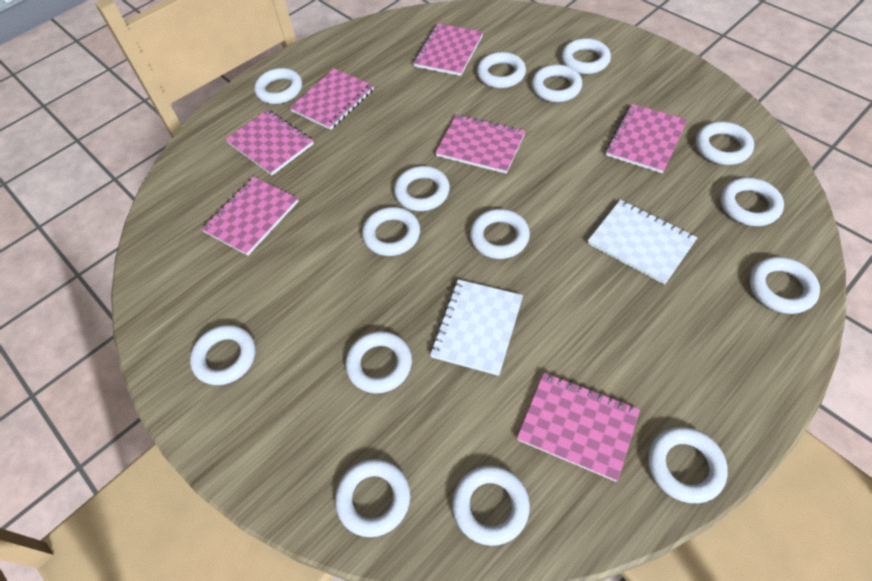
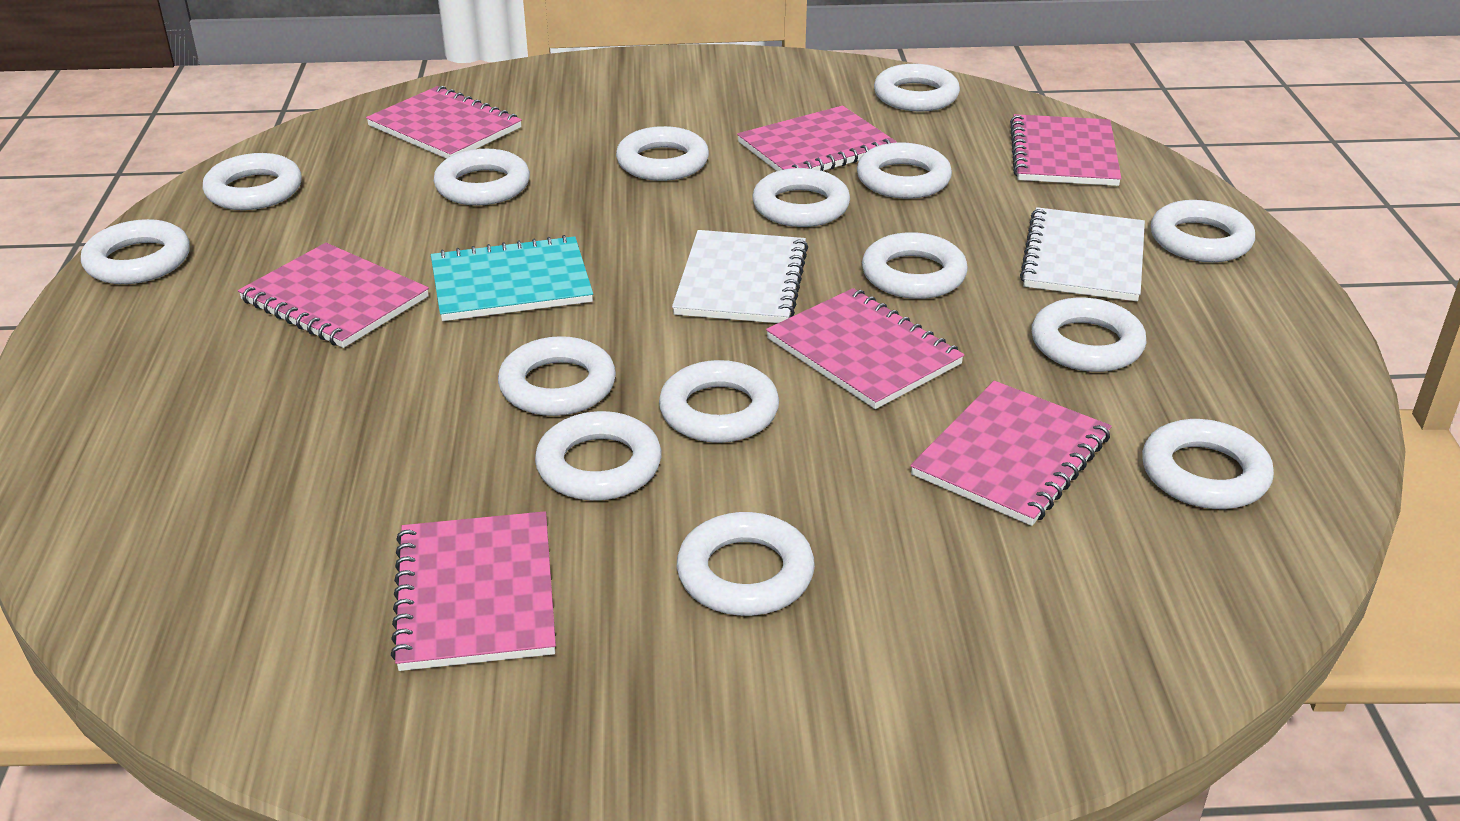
turquoise notebook: none = 0 -> [431,235,593,321] = 1

